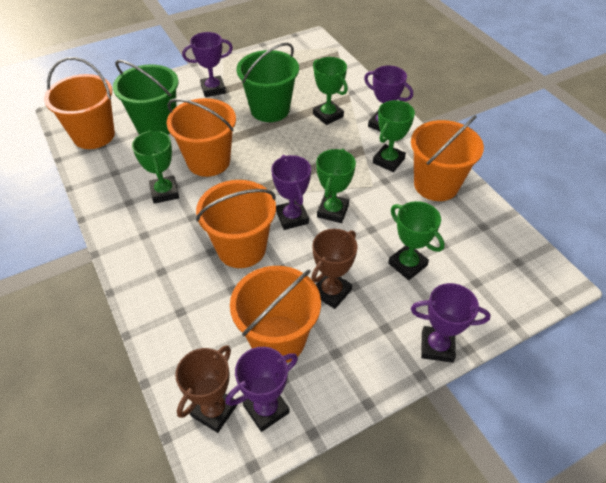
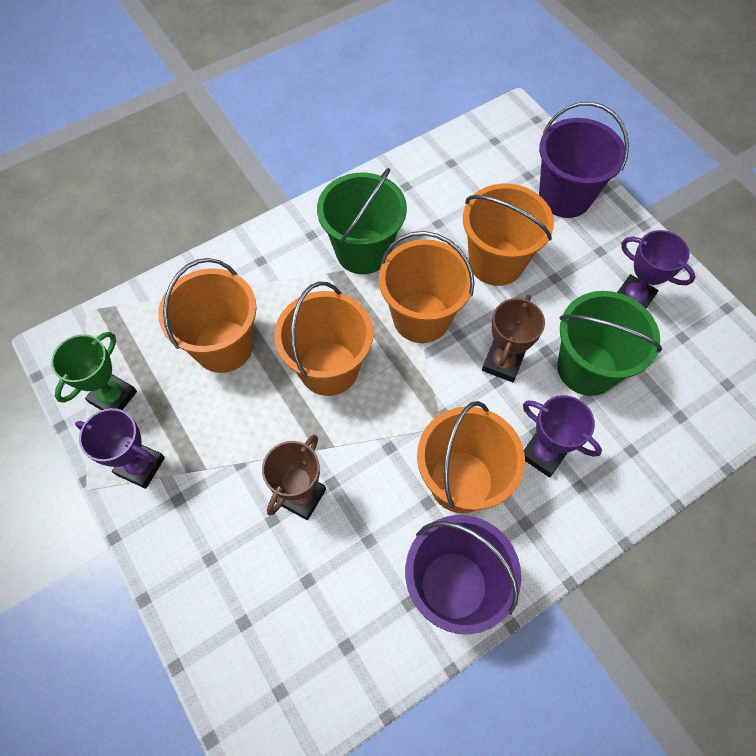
green trophy: [132,130,179,204] [313,57,348,125] [316,149,356,223] [373,100,415,172] [388,201,445,280] = 5 -> [51,332,137,410] = 1
purple bucket: none = 0 -> [405,515,521,634] [539,102,629,218] = 2
purple trophy: [182,32,233,97] [225,347,298,432] [271,155,311,230] [364,66,413,131] [411,283,491,363] = 5 -> [75,408,165,489] [523,395,602,478] [617,230,696,309] = 3

